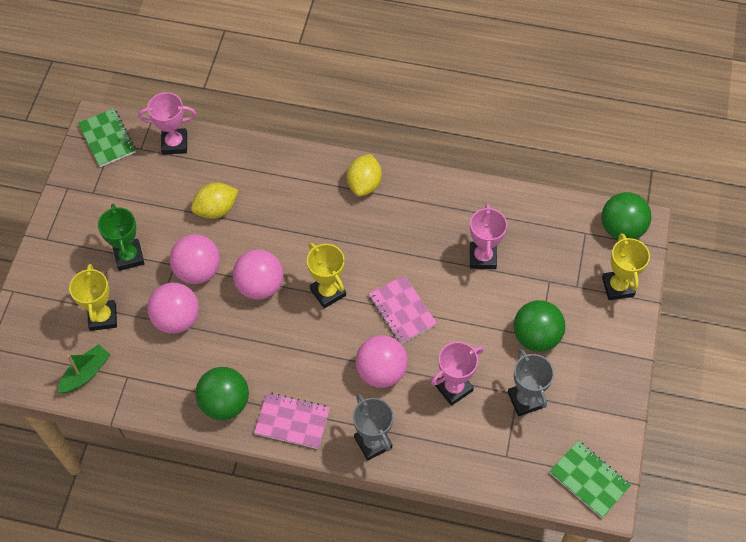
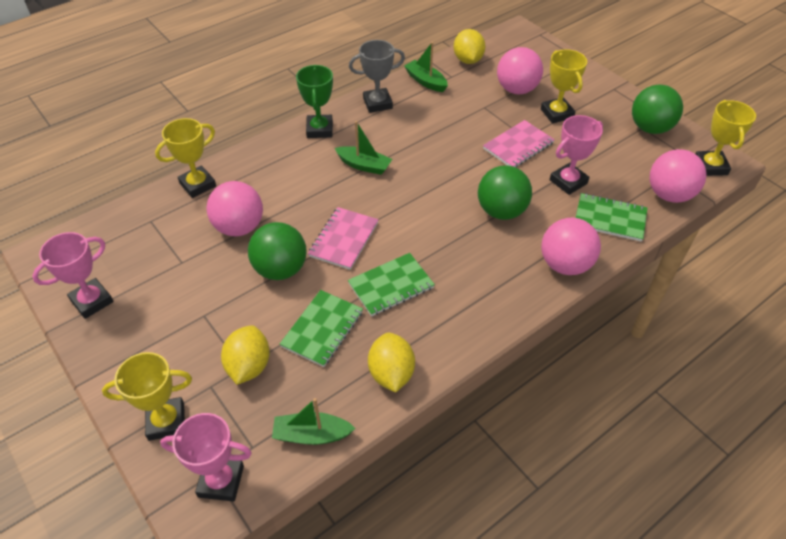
green boat: [58,344,111,393] = 1 -> [272,398,356,445] [334,121,392,175] [404,42,448,92] = 3
green notebook: [78,108,136,167] [549,441,631,518] = 2 -> [280,290,363,367] [348,253,435,316] [575,193,648,242] = 3
grey trophy: [353,394,393,461] [508,349,554,416] = 2 -> [349,40,405,113] = 1
yellow lemon: [191,182,238,219] [347,154,382,197] = 2 -> [221,325,270,385] [368,332,415,393] [453,29,486,64] = 3
yellow trophy: [69,264,117,331] [307,243,346,308] [602,233,650,300] = 3 -> [102,352,192,441] [155,118,216,198] [541,49,587,124] [696,100,756,176] = 4

